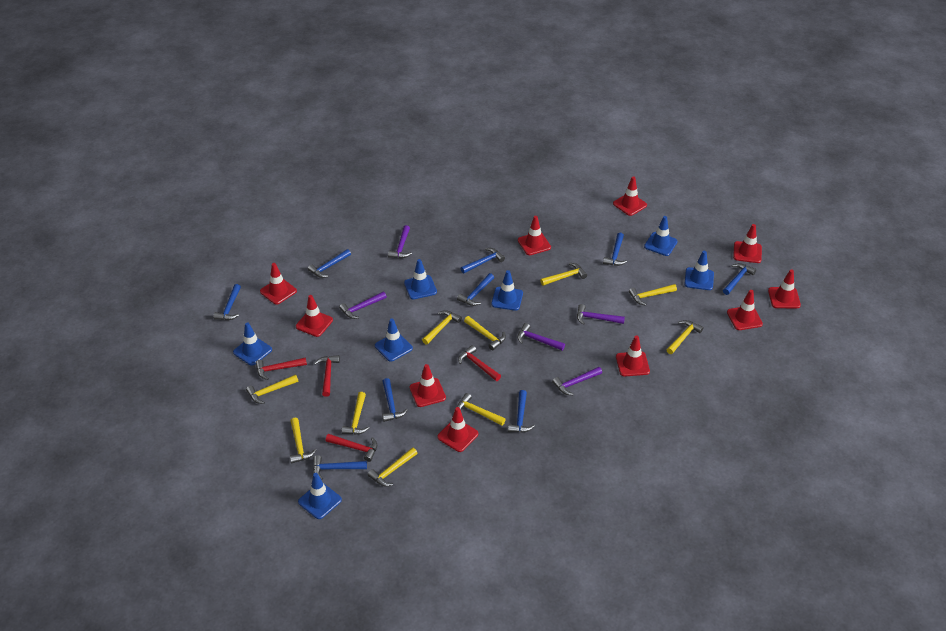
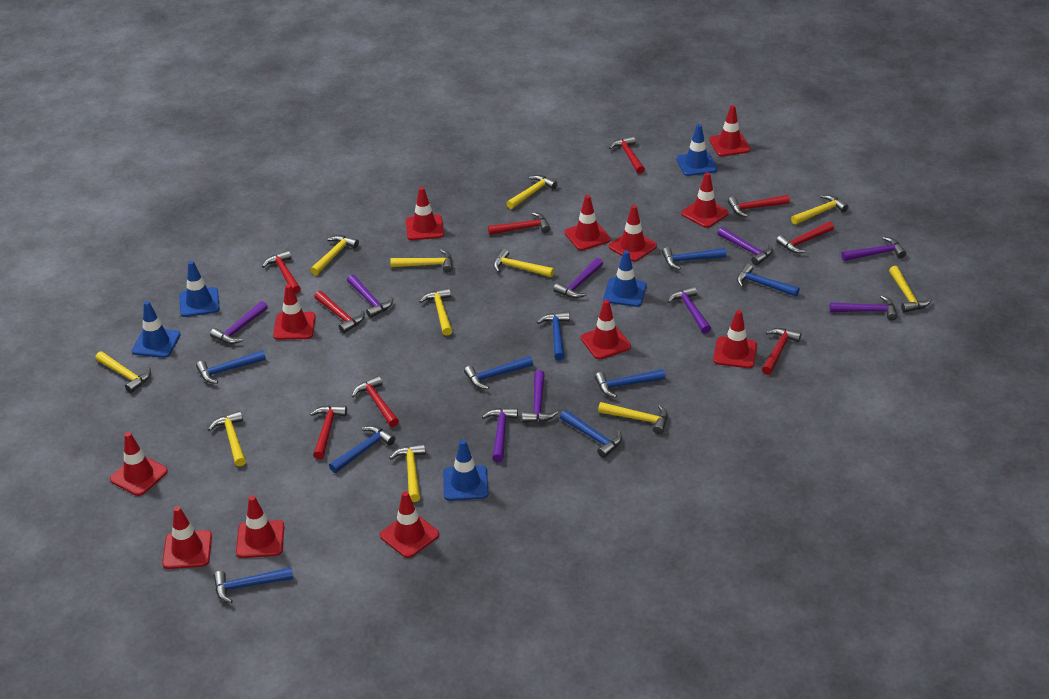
blue traffic cone: [233,322,272,366] [298,473,342,519] [375,319,413,362] [404,259,437,299] [491,270,523,311] [644,216,678,256] [684,251,714,290] = 7 -> [132,301,180,358] [179,261,220,317] [443,440,489,501] [603,250,647,307] [676,124,717,176] = 5
purple hammer: [339,291,387,319] [388,225,412,258] [518,323,565,351] [552,367,602,395] [577,304,625,325] = 5 -> [210,301,268,344] [347,274,393,318] [482,408,518,462] [522,370,558,422] [553,258,603,298] [668,286,711,334] [717,227,773,265] [830,295,898,321] [841,237,906,261] = 9
red hammer: [256,357,307,380] [314,355,340,397] [326,434,377,462] [458,345,501,381] = 4 -> [262,250,301,294] [310,405,347,459] [315,291,365,333] [352,376,399,427] [488,212,550,235] [609,136,645,174] [728,195,790,217] [762,328,802,375] [776,221,834,253] = 9
red traffic cone: [260,263,297,305] [296,295,333,337] [409,364,446,407] [437,407,478,452] [518,216,551,255] [613,176,647,216] [616,336,650,376] [727,290,763,330] [733,224,762,263] [768,269,801,308] = 10 -> [110,432,168,496] [162,506,212,569] [236,496,284,558] [273,284,316,340] [380,491,439,558] [406,187,444,240] [564,195,611,251] [581,300,631,359] [609,205,657,262] [681,172,729,228] [709,105,750,156] [713,310,757,368] = 12
yellow hammer: [246,375,298,404] [290,418,316,464] [342,392,369,434] [368,447,417,487] [422,310,462,345] [457,393,506,425] [464,316,506,350] [540,263,587,286] [629,284,677,306] [666,320,704,354] = 10 -> [95,351,151,393] [208,411,246,466] [310,235,359,275] [389,444,426,502] [390,249,453,272] [419,288,452,336] [493,249,554,277] [506,175,558,209] [598,402,668,434] [791,195,849,225] [889,266,932,313] = 11

